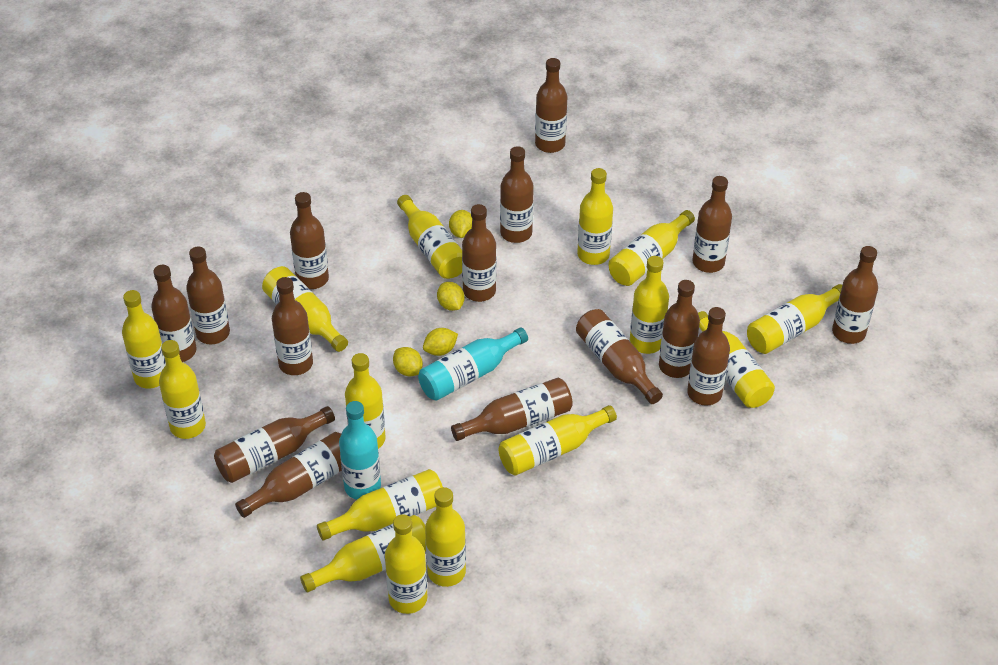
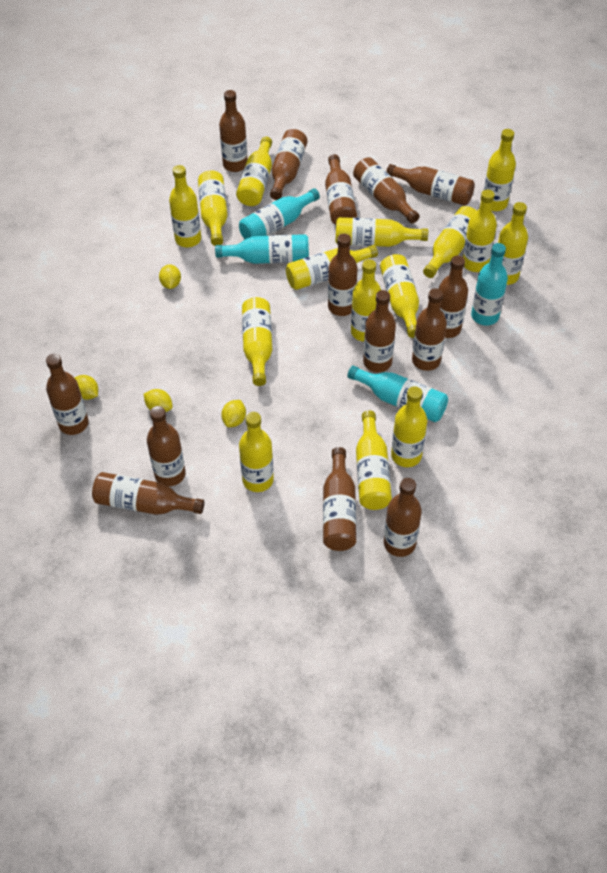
brown bottle: [151,265,197,362] [186,246,230,344] [214,406,335,483] [235,432,342,518] [272,277,313,375] [290,192,329,289] [451,378,573,441] [462,204,496,302] [500,146,534,243] [535,58,567,153] [576,309,663,404] [659,280,700,378] [687,307,730,406] [692,176,732,273] [832,246,878,344] = 15 -> [46,354,89,435] [92,472,204,515] [147,406,186,486] [219,90,247,172] [270,129,308,200] [323,447,356,551] [325,154,357,225] [328,234,358,316] [353,157,419,224] [363,290,396,372] [384,478,422,557] [386,164,475,206] [412,288,447,371] [439,256,468,338] = 14
turquoise bottle: [339,401,381,499] [418,327,528,401] = 2 -> [215,234,309,264] [239,188,320,239] [347,365,448,422] [471,243,508,326] = 4

